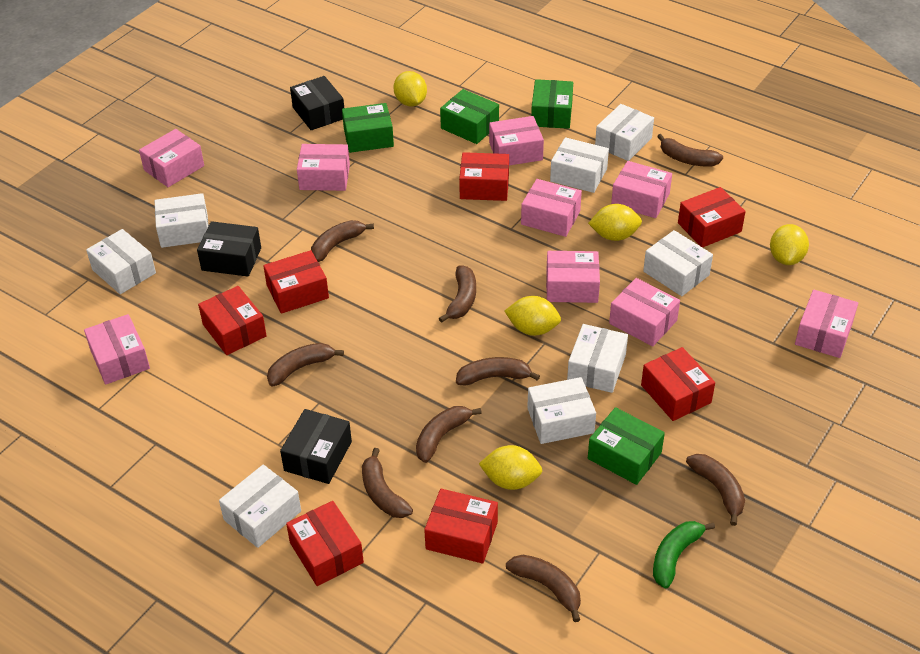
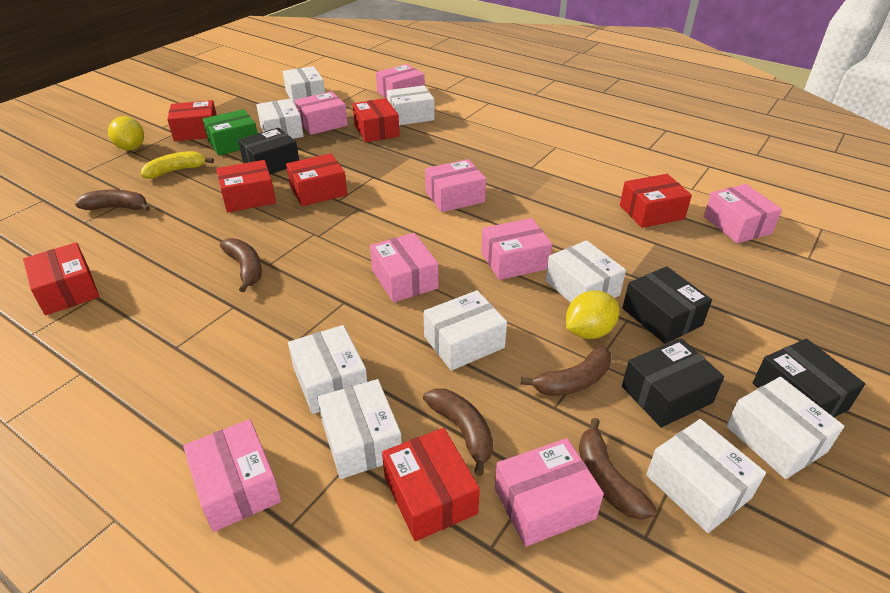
black box: [197,221,261,277] [280,409,352,484] [290,76,344,130] = 3 -> [238,127,299,174] [622,338,724,428] [623,266,712,344] [753,339,865,417] = 4
brown banana: [267,343,344,386] [311,220,374,262] [362,448,413,518] [416,406,482,463] [439,266,476,323] [456,357,540,386] [506,555,581,622] [657,134,723,167] [686,454,745,526] = 9 -> [75,189,150,211] [220,238,262,292] [423,388,493,476] [521,346,611,396] [579,418,657,520] = 5
green banana: [653,521,715,589] = 1 -> none = 0
green box: [342,103,394,153] [440,89,499,144] [531,79,573,129] [588,407,665,485] = 4 -> [202,109,258,156] = 1
pink box: [84,314,150,385] [139,129,204,187] [297,144,350,191] [489,116,544,166] [521,179,582,237] [546,251,600,303] [609,278,680,346] [611,161,672,218] [795,290,858,358] = 9 -> [183,419,281,532] [295,91,348,135] [370,233,438,303] [376,64,425,99] [425,159,486,212] [481,218,552,280] [495,438,604,547] [704,184,782,243] = 8
white box: [86,229,156,294] [155,193,209,248] [219,464,301,548] [527,377,596,444] [550,137,609,193] [567,324,628,393] [595,104,654,161] [643,230,713,296] = 8 -> [256,98,304,139] [283,66,325,104] [288,325,367,414] [317,379,402,479] [387,85,435,125] [423,290,507,371] [546,240,626,303] [646,419,766,533] [726,377,844,479] = 9
yellow banana: none = 0 -> [141,151,214,179] = 1
yellow lemon: [394,71,427,107] [479,445,542,490] [505,296,561,336] [588,204,642,241] [770,224,809,265] = 5 -> [108,116,144,151] [566,291,619,339] = 2

